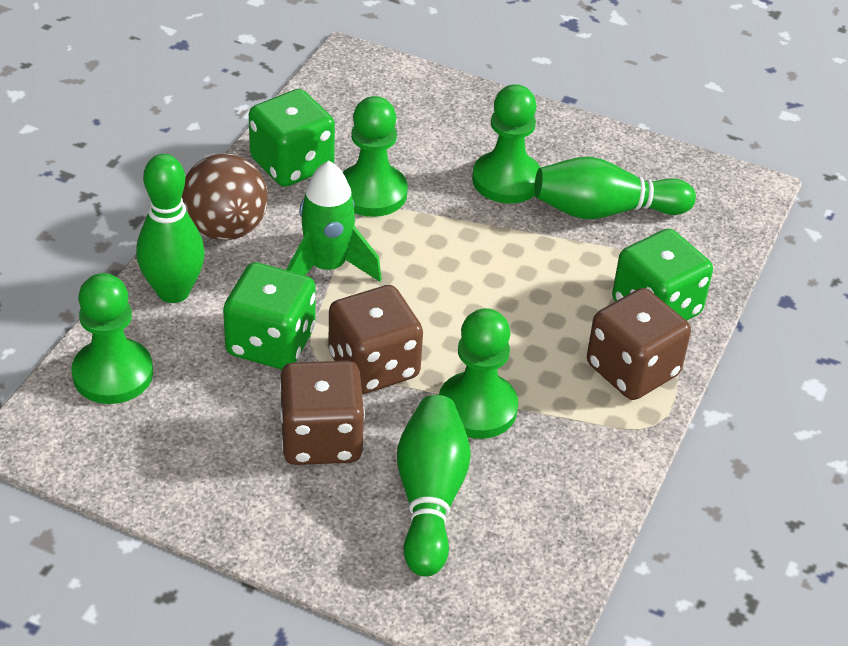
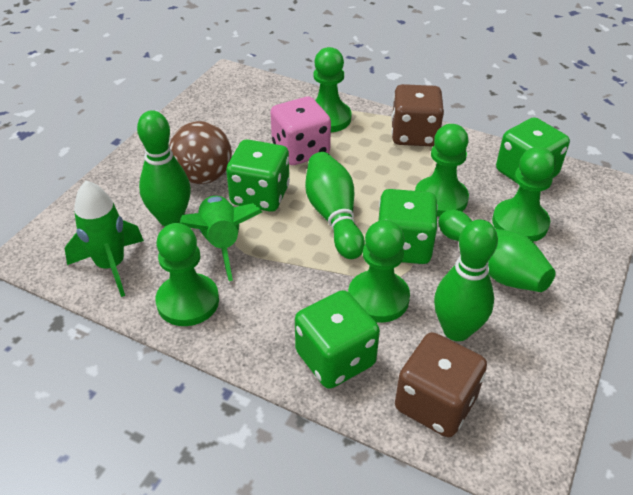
brown dice: [279,361,365,465] [328,285,423,394] [587,288,691,400] = 3 -> [391,84,444,146] [395,332,487,437] = 2
green bowling pin: [136,154,205,303] [397,395,471,577] [534,157,696,219] = 3 -> [137,110,191,226] [305,152,365,259] [434,219,498,341] [438,210,556,292] = 4
green dice: [223,262,316,370] [249,89,335,187] [612,229,713,321] = 3 -> [226,139,290,212] [295,290,380,389] [378,189,438,264] [496,117,570,182] = 4
green pawn: [72,273,153,404] [343,96,408,217] [439,308,518,439] [472,84,541,203] = 4 -> [155,223,219,326] [314,47,352,133] [348,220,410,323] [415,124,469,217] [492,147,556,242] = 5
green rocket: [287,161,382,282] = 1 -> [65,181,144,297] [180,196,262,281] = 2
pink dice: none = 0 -> [271,97,331,165] = 1

